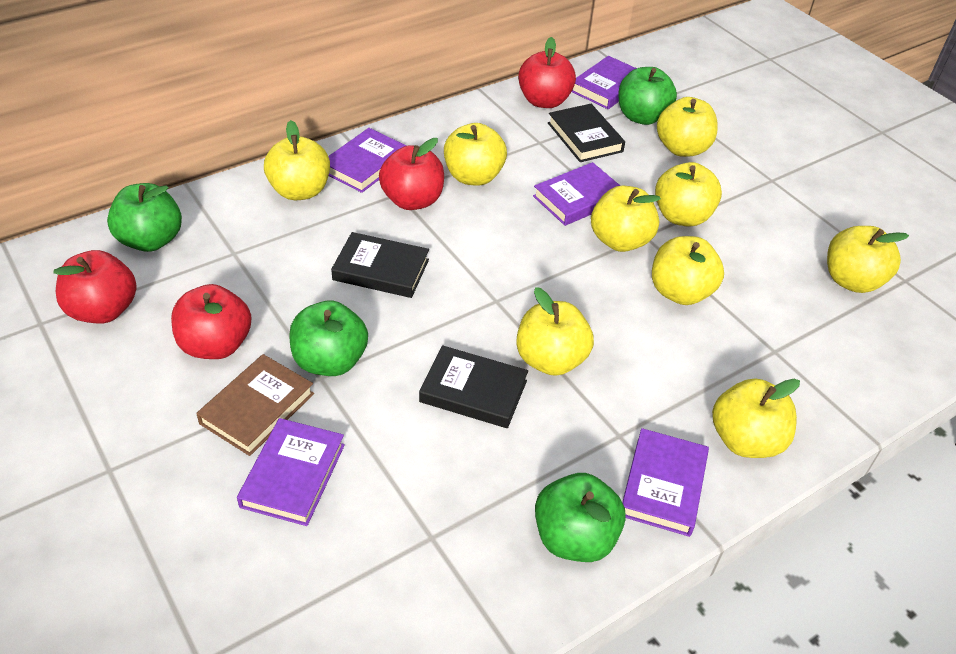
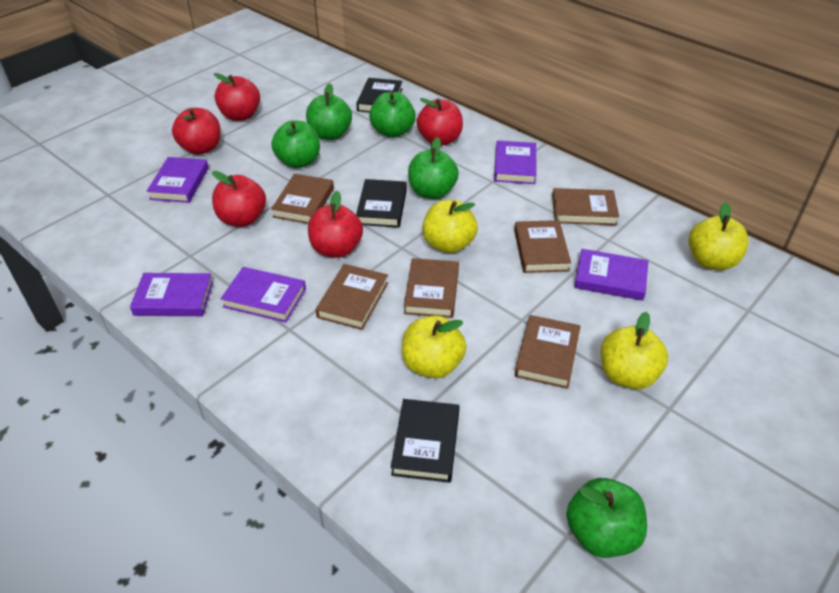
brown book: [196,354,314,456] = 1 -> [271,174,334,224] [316,264,388,330] [404,258,459,318] [514,220,571,273] [515,315,581,389] [552,188,619,225] = 6
green apple: [107,183,182,252] [289,300,368,376] [535,473,626,562] [618,67,677,125] = 4 -> [271,120,320,168] [306,83,352,140] [369,92,416,138] [408,137,459,199] [566,478,647,558] = 5
red apple: [53,250,137,324] [171,284,251,359] [379,138,444,210] [518,37,576,108] = 4 -> [172,108,221,155] [212,171,266,227] [214,73,260,121] [308,191,363,258] [417,98,463,146] = 5
yellow apple: [264,120,330,200] [444,123,507,186] [516,287,594,376] [591,186,661,252] [652,236,724,305] [655,162,722,227] [657,97,718,157] [712,379,800,458] [827,226,909,293] = 9 -> [402,315,467,379] [423,200,478,253] [601,312,668,389] [689,202,749,270] = 4

